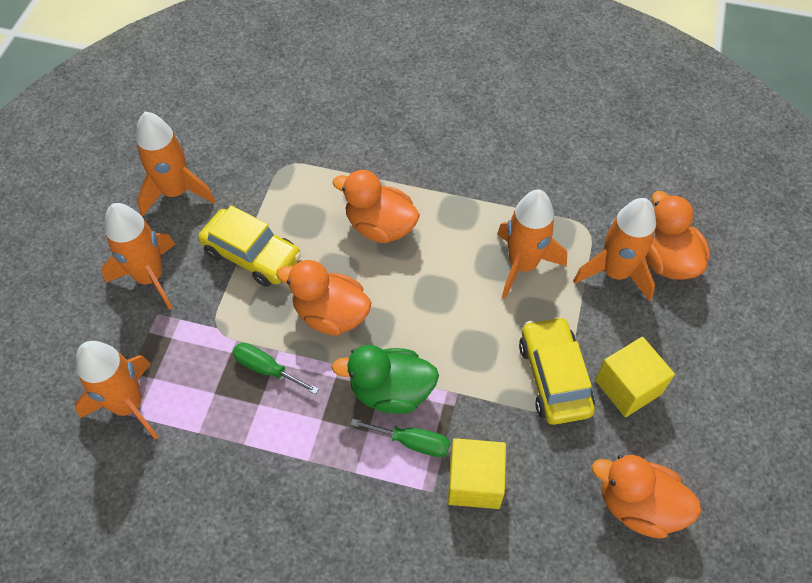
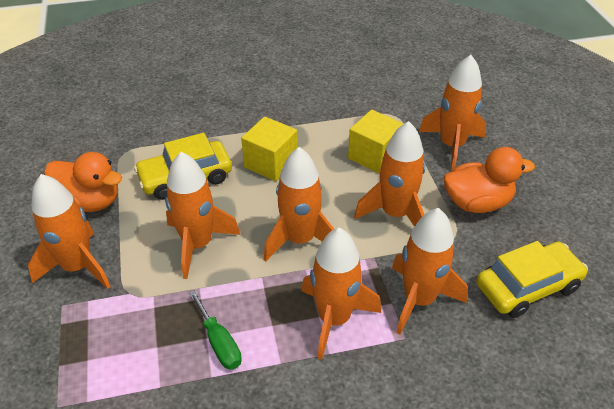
green duck: [332,345,439,414] = 1 -> none = 0
green screwdriver: [232,343,319,394] [351,419,450,457] = 2 -> [189,290,242,369] = 1
orange duck: [276,260,371,336] [333,170,420,243] [592,455,701,538] [646,191,710,280] = 4 -> [44,152,122,212] [443,147,535,213] = 2
orange rocket: [75,341,158,440] [101,203,176,310] [136,112,215,217] [497,189,567,299] [573,198,656,301] = 5 -> [28,174,111,289] [165,152,240,279] [264,147,334,261] [301,228,381,360] [354,121,425,227] [392,208,468,335] [419,55,486,171] = 7

